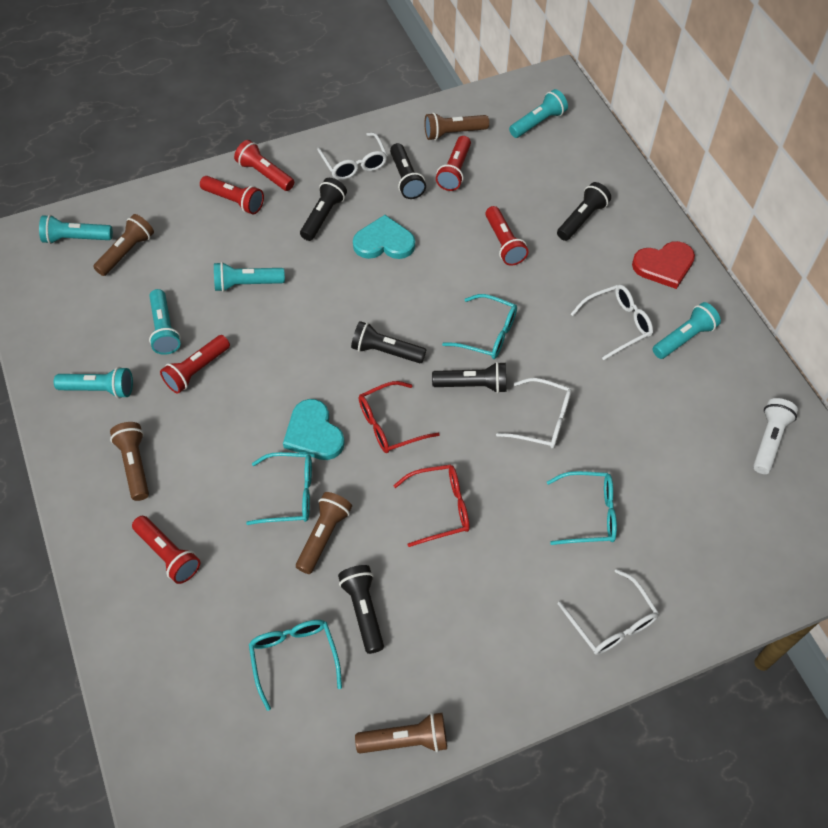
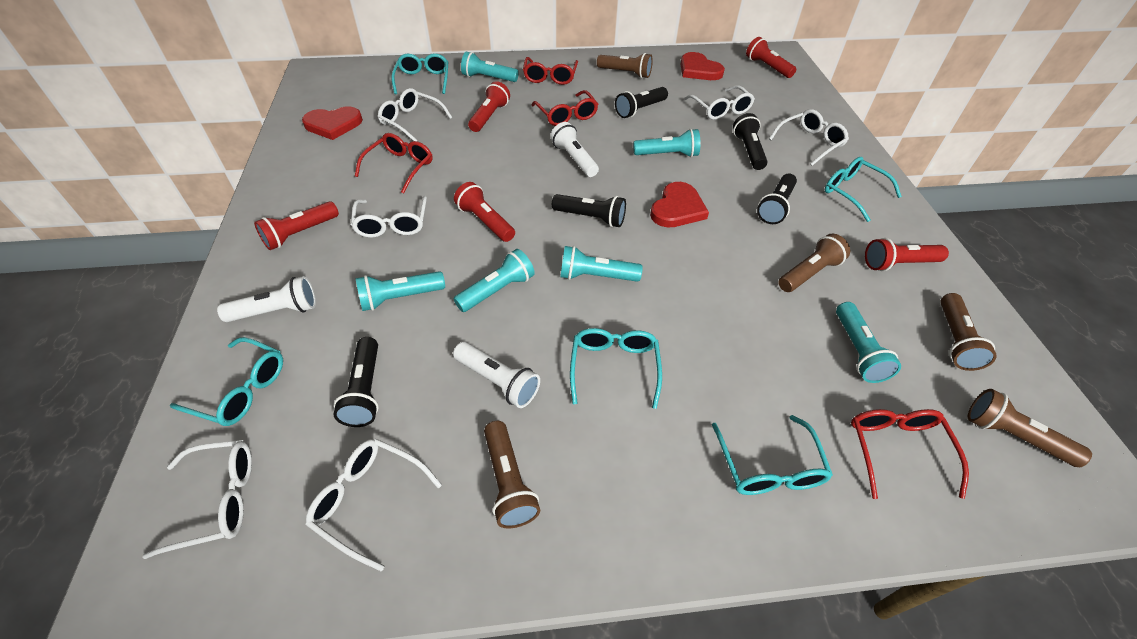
black flashlight: [300,178,347,241] [338,565,384,654] [351,321,426,363] [390,143,426,199] [432,362,506,393] [557,182,611,241] = 6 -> [334,337,379,427] [552,194,626,227] [615,87,668,118] [733,113,768,170] [757,174,797,224] = 5
red flashlight: [132,516,200,584] [160,335,230,394] [200,176,264,214] [234,140,294,191] [436,136,471,191] [485,206,528,266] = 6 -> [254,201,339,250] [454,182,515,242] [468,81,510,132] [746,37,796,78] [865,238,949,271] = 5
red glasses: [359,381,440,453] [393,465,470,547] = 2 -> [355,133,433,193] [523,57,578,85] [532,90,598,126] [851,409,969,499] = 4
red heart: [632,241,695,289] = 1 -> [302,106,363,140] [650,182,709,227] [681,52,725,80] = 3
turquoise glasses: [246,452,312,525] [249,620,342,711] [442,294,517,359] [547,471,617,545] = 4 -> [170,337,283,426] [391,53,448,94] [570,328,662,409] [712,415,833,495] [825,157,902,222] = 5
turquoise heart: [283,399,345,460] [353,215,415,259] = 2 -> none = 0
white flashlight: [753,398,798,474] = 1 -> [217,276,316,322] [453,342,540,408] [550,122,599,177] = 3
white glasses: [317,133,388,180] [496,378,572,449] [558,569,659,655] [571,285,653,360] = 4 -> [143,440,252,559] [306,439,442,571] [351,196,427,238] [378,88,452,141] [684,85,755,120] [769,109,849,166] = 6

